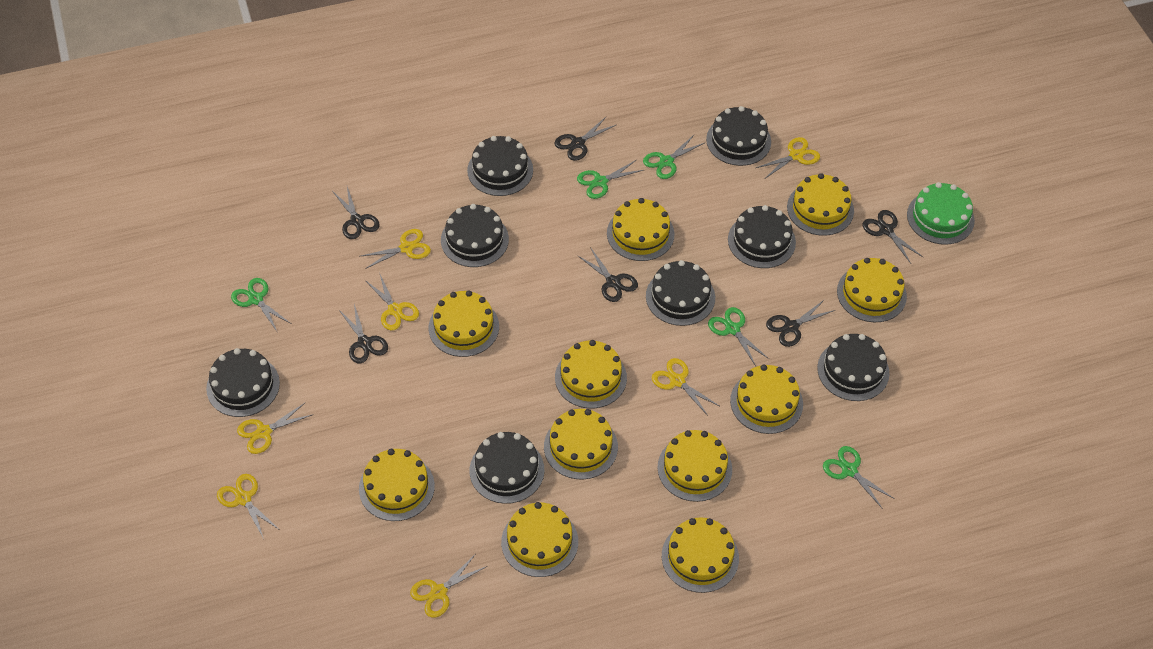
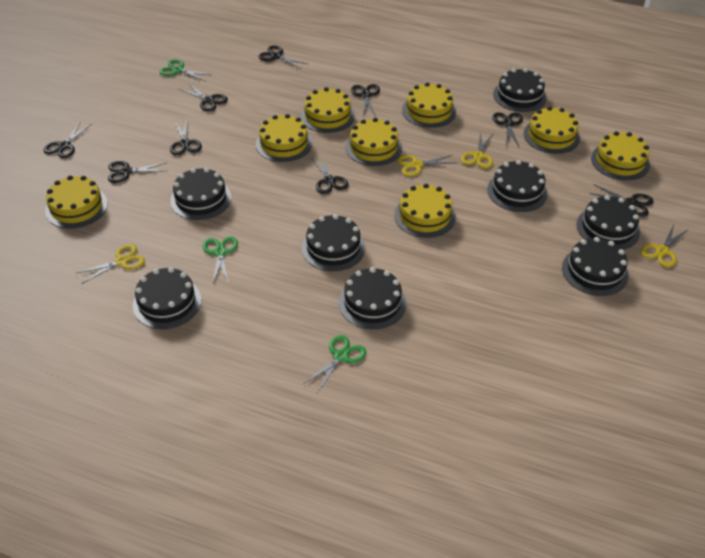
black scissors: [332,187,380,239] [338,304,388,363] [554,117,616,161] [577,247,638,302] [766,299,835,347] [862,210,923,264] = 6 -> [44,123,91,158] [108,161,166,183] [170,120,202,155] [179,83,228,112] [258,45,308,69] [310,157,349,194] [351,84,380,116] [492,112,523,148] [589,185,654,217] = 9
green cake: [907,182,975,245] = 1 -> none = 0
green scissors: [231,278,291,333] [577,160,644,199] [643,135,704,179] [708,307,769,366] [823,446,895,509] = 5 -> [159,59,211,81] [202,237,238,285] [303,335,366,393] = 3
yellow cake: [359,449,435,521] [429,291,499,357] [501,502,578,577] [544,409,618,479] [555,340,627,408] [607,198,675,261] [657,430,732,502] [662,517,739,593] [730,364,803,434] [787,173,854,236] [837,258,907,322] = 11 -> [45,176,108,229] [256,114,312,162] [301,87,355,133] [346,118,402,166] [394,183,456,238] [402,82,456,128] [524,106,580,154] [591,131,650,181] = 8
yellow scissors: [217,474,280,539] [237,402,314,454] [361,229,431,269] [365,272,419,330] [410,555,487,618] [652,358,719,416] [756,137,820,178] = 7 -> [77,244,145,284] [397,155,455,177] [461,131,494,169] [641,225,688,267] = 4

